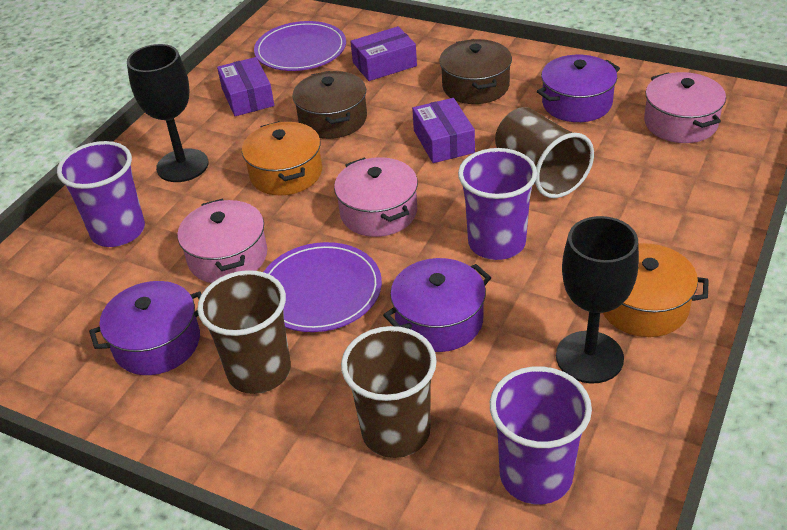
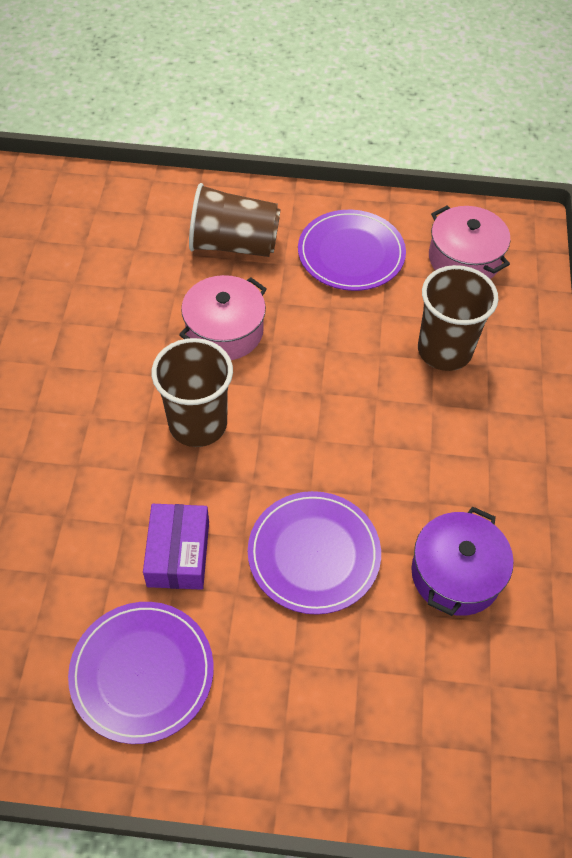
black goblet: [127,44,209,182] [556,216,639,384] = 2 -> none = 0
brown pot: [292,71,367,139] [439,39,512,104] = 2 -> none = 0
orange pot: [242,121,322,195] [603,243,709,337] = 2 -> none = 0
pink pot: [177,199,267,283] [334,157,418,237] [644,72,726,143] = 3 -> [179,275,267,360] [429,206,510,279] = 2
purple box: [217,57,274,116] [350,26,417,81] [412,98,475,163] = 3 -> [143,504,209,590] = 1
purple cup: [57,141,145,247] [458,148,537,260] [490,366,592,504] = 3 -> none = 0
purple plate: [254,21,346,71] [264,242,382,332] = 2 -> [68,602,214,744] [248,491,381,615] [298,210,406,291] = 3
purple pot: [89,281,201,375] [383,258,491,352] [537,55,620,122] = 3 -> [411,507,513,616] = 1

